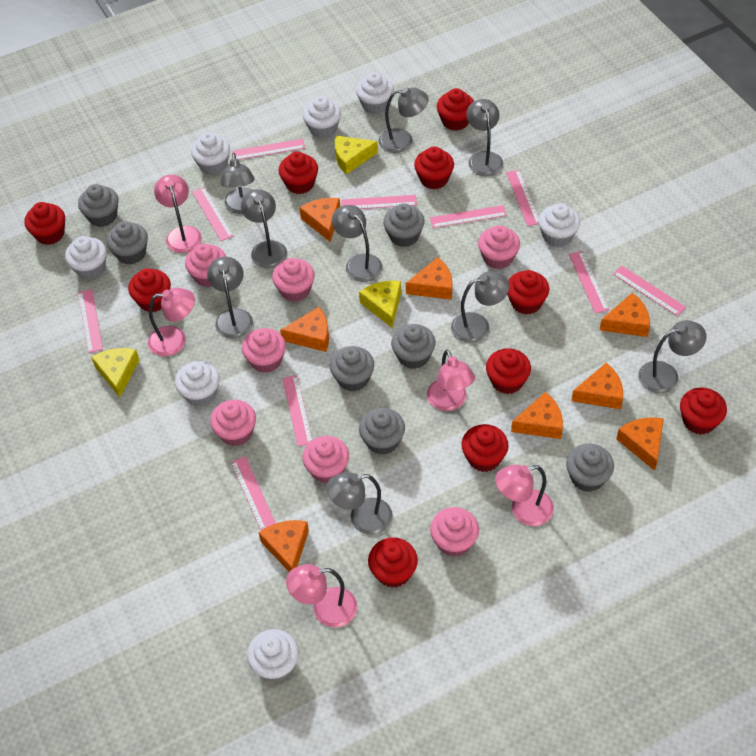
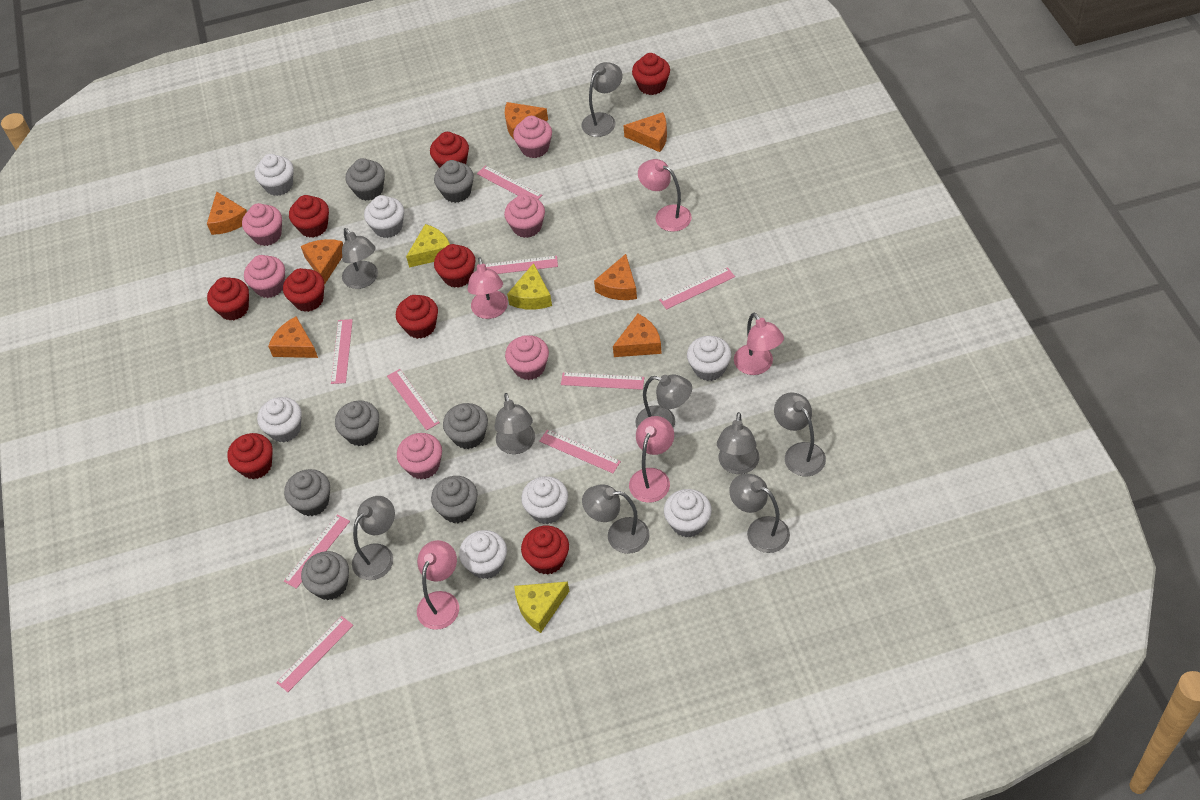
orange cheese: [258,520,309,572] [280,307,329,352] [299,198,340,242] [406,257,452,300] [511,392,563,439] [571,363,623,409] [600,293,650,337] [616,417,664,471] = 8 -> [207,192,247,235] [268,317,318,358] [301,239,343,284] [505,102,548,139] [594,254,637,300] [613,314,662,357] [623,112,667,152] = 7
pink cupcake: [185,244,226,287] [210,400,256,446] [242,328,286,373] [272,258,315,302] [303,436,349,483] [430,507,479,557] [478,225,520,269] = 7 -> [242,203,282,246] [244,255,285,298] [397,433,442,479] [504,194,545,238] [505,335,549,380] [513,116,552,158] = 6
pink ruler: [78,289,103,353] [192,187,234,241] [231,456,276,531] [232,139,305,160] [282,375,312,446] [341,195,417,209] [430,205,507,228] [506,170,539,226] [569,251,609,313] [613,266,686,316] = 10 -> [276,616,353,692] [284,514,350,589] [331,319,353,384] [387,369,440,430] [477,165,542,199] [485,256,558,274] [539,430,621,473] [561,372,644,390] [659,267,735,310] = 9
red cupcake: [24,202,65,245] [128,268,171,312] [278,151,318,194] [368,537,418,588] [414,146,454,189] [437,88,474,131] [461,424,509,472] [486,348,531,394] [507,270,549,315] [680,388,727,435] = 10 -> [207,277,249,321] [227,433,273,479] [283,268,324,312] [289,195,329,238] [396,295,438,339] [430,132,469,168] [434,244,475,288] [521,526,569,575] [632,53,670,95] = 9

